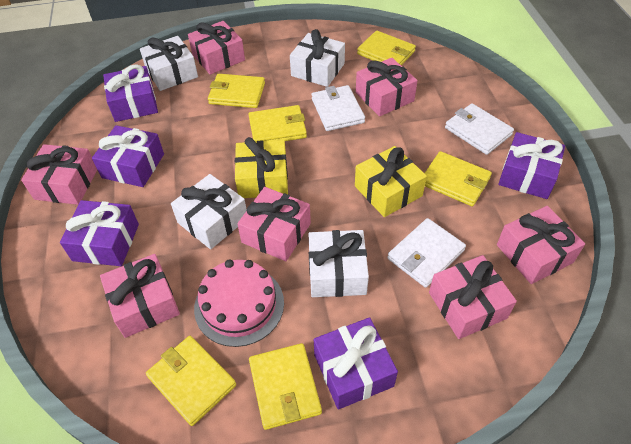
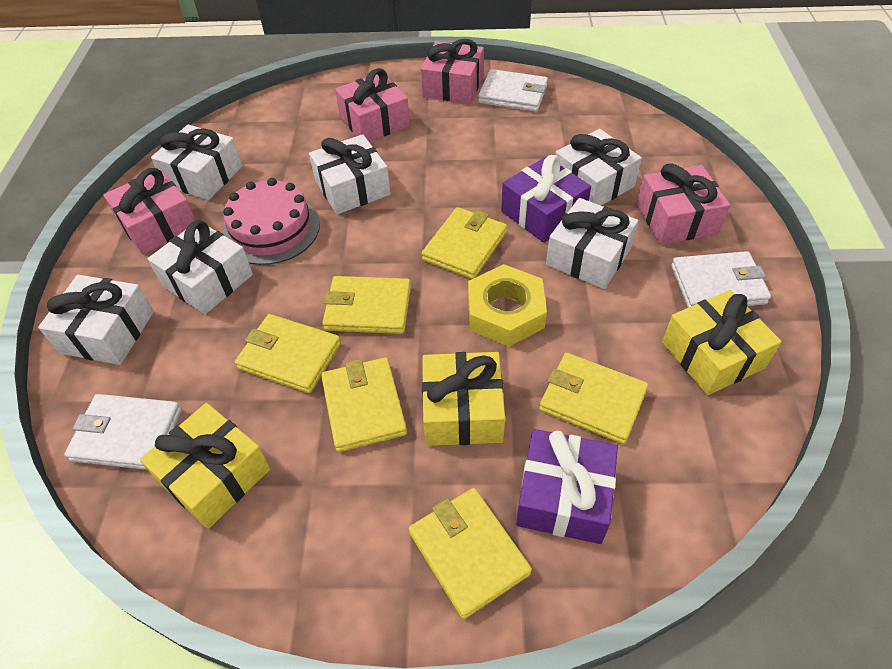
pink gift: [21,144,97,205] [100,254,180,338] [188,21,245,75] [237,187,311,261] [356,58,418,117] [429,255,517,339] [497,206,585,284] = 7 -> [104,168,196,255] [335,68,410,142] [421,39,484,104] [637,164,730,245] = 4
purple gift: [60,200,139,266] [92,125,164,187] [103,64,158,122] [314,317,398,410] [498,132,565,199] = 5 -> [501,155,591,243] [516,429,618,544] = 2
white gift: [140,36,198,91] [171,174,247,249] [290,29,345,87] [308,230,369,297] = 4 -> [38,275,154,365] [148,220,253,314] [151,124,242,200] [309,134,391,214] [546,198,638,289] [555,129,642,206] = 6
yellow gift: [235,137,288,198] [355,146,427,217] = 2 -> [140,403,270,529] [422,352,505,446] [662,290,782,395] = 3
yellow nut: none = 0 -> [468,264,547,347] = 1

